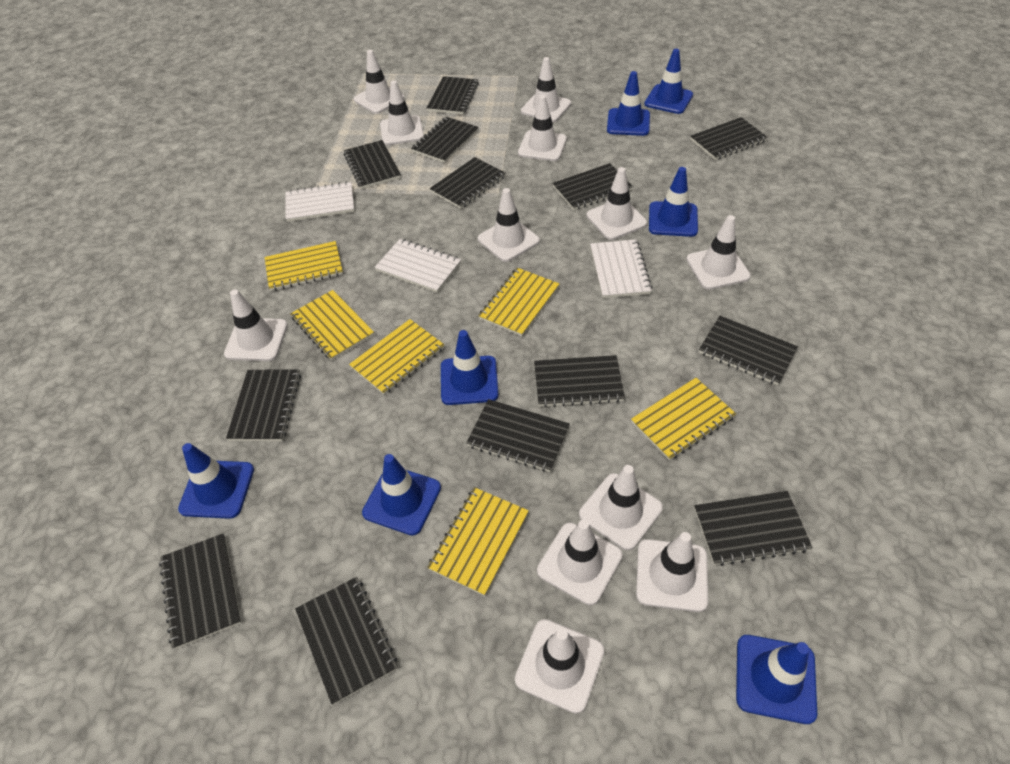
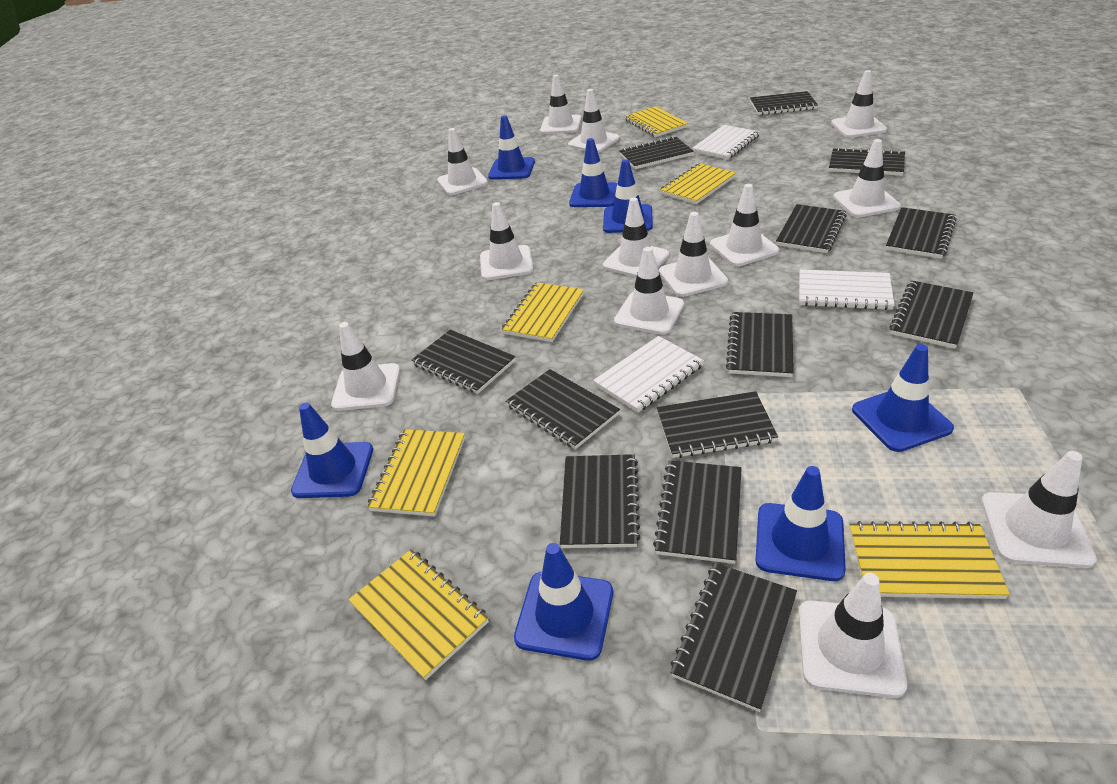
white traffic cone: [224,289,288,361] [354,50,404,114] [380,81,424,145] [478,188,540,262] [515,619,604,714] [518,95,567,161] [521,57,571,122] [537,520,622,605] [579,465,663,550] [586,167,647,240] [636,532,708,612] [686,215,751,290] = 12 -> [331,322,400,411] [437,128,488,195] [480,202,533,280] [540,74,581,134] [568,89,620,153] [603,197,669,277] [614,247,684,335] [659,212,728,297] [710,184,779,266] [799,573,907,698] [831,70,887,138] [833,139,901,217] [981,451,1097,568] = 13

